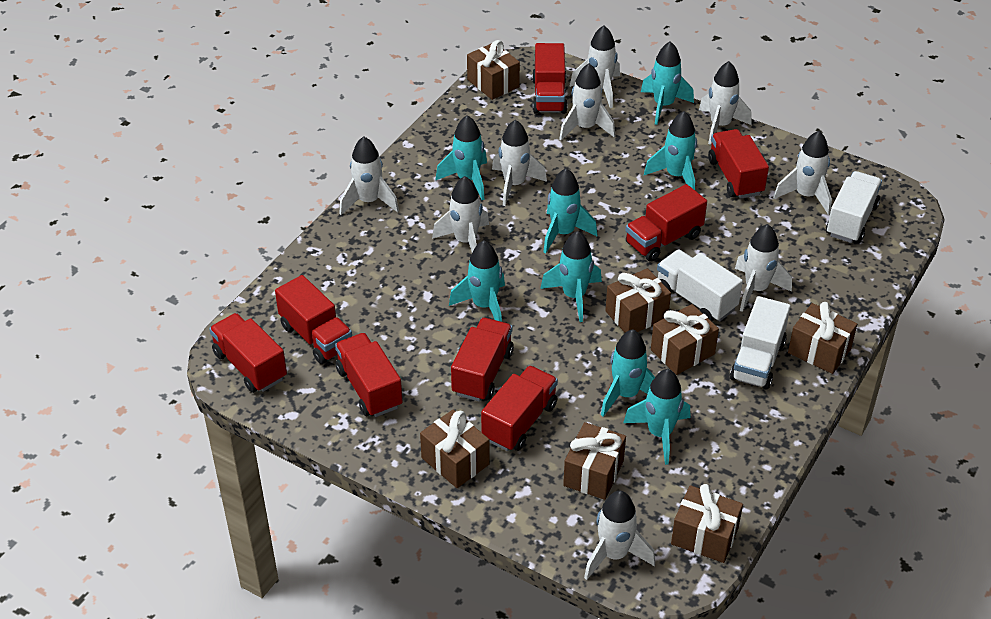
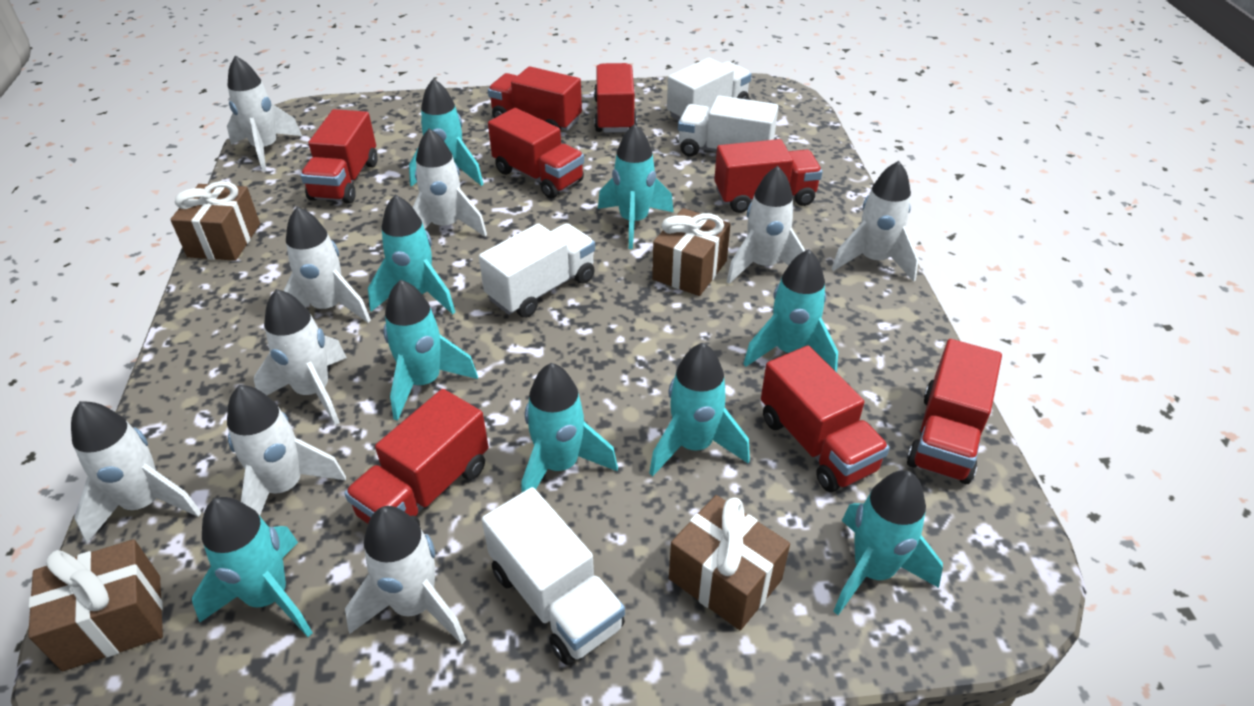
brown gift: [420,409,490,488] [467,40,520,100] [563,422,626,500] [605,268,671,333] [651,304,719,375] [671,484,743,563] [788,302,857,374] = 7 -> [28,539,163,671] [170,181,260,261] [652,208,730,296] [669,495,790,630] = 4
turquoise rocket: [435,115,487,200] [449,240,505,322] [540,231,602,322] [543,168,597,253] [601,329,655,417] [623,369,690,465] [641,41,694,125] [644,111,697,190] = 8 -> [192,497,313,637] [368,195,455,314] [384,279,478,421] [409,78,483,187] [521,363,618,493] [598,124,674,249] [649,343,750,477] [743,249,838,373] [833,470,943,615] = 9
white truck: [657,250,743,322] [730,296,791,390] [826,171,882,243] = 3 -> [479,223,595,318] [482,487,625,665] [667,58,752,121] [678,95,778,157] = 4

